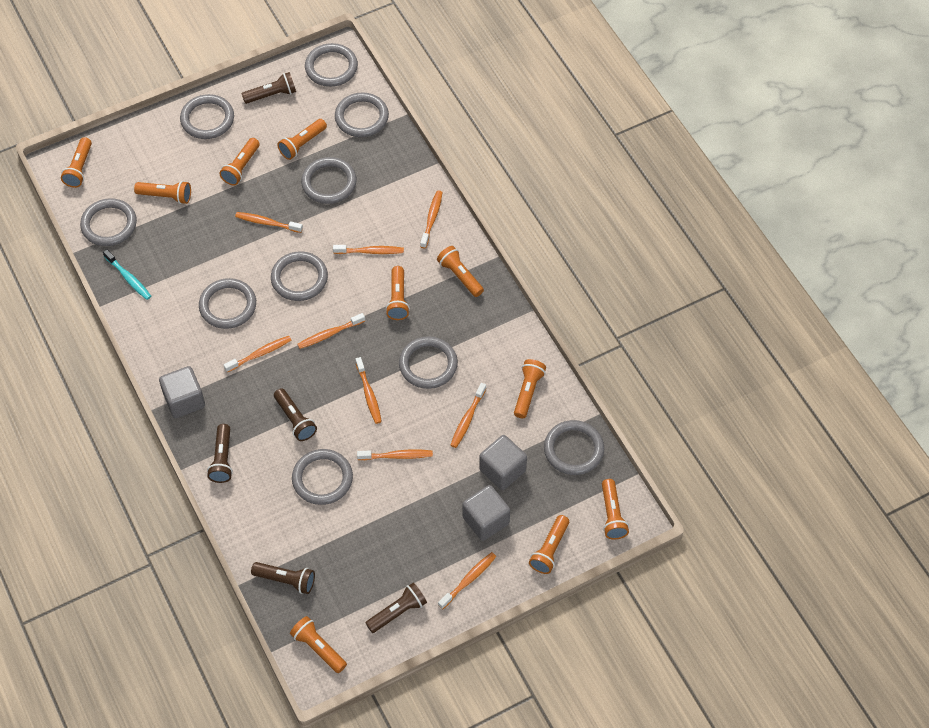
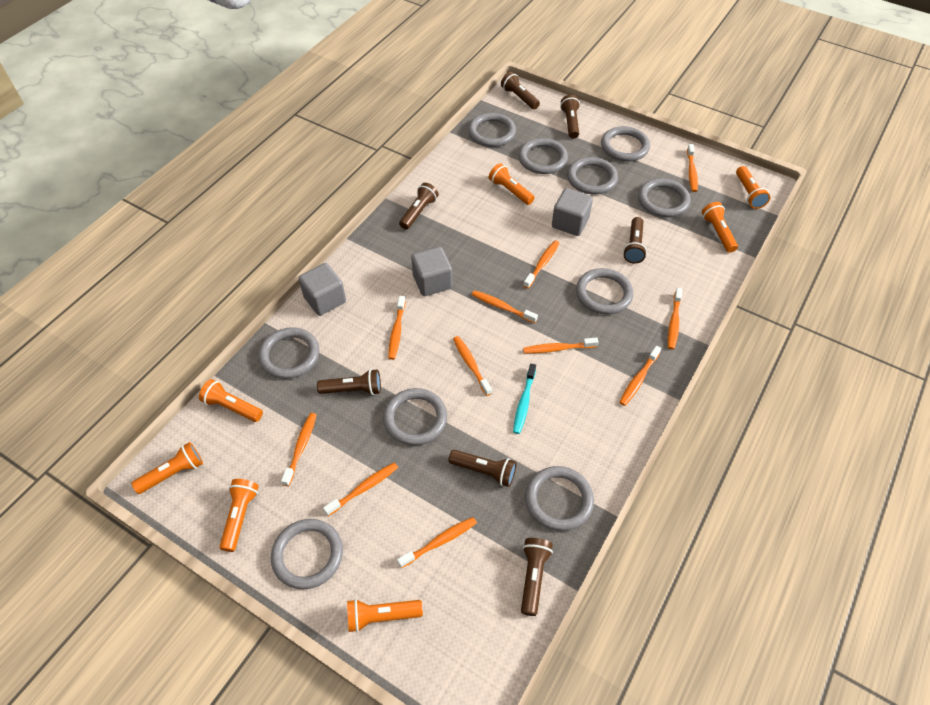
brown flashlight: [207,424,233,483] [242,72,296,104] [251,562,315,594] [274,388,317,441] [366,583,427,633] = 5 -> [317,369,381,395] [399,183,439,230] [448,450,517,487] [501,72,540,110] [521,538,553,616] [560,95,580,139] [623,217,647,264] = 7
orange flashlight: [61,137,92,188] [134,181,191,204] [219,138,260,186] [277,119,327,160] [290,616,347,673] [386,266,410,320] [437,246,484,297] [514,359,546,418] [529,515,569,574] [602,479,629,540] = 10 -> [131,442,203,494] [199,379,263,422] [219,479,259,552] [347,599,423,632] [489,163,535,205] [702,202,738,253] [736,166,770,209] = 7
orange toothbrush: [224,336,291,372] [235,212,303,233] [297,313,365,349] [333,245,404,254] [355,357,382,424] [357,450,433,460] [420,190,443,249] [438,552,496,609] [451,383,486,448] = 9 -> [281,413,316,486] [323,463,398,516] [388,296,406,360] [397,517,477,568] [453,336,492,396] [472,290,538,324] [523,240,559,289] [523,338,599,353] [619,346,661,406] [668,288,683,350] [687,144,698,192] = 11

